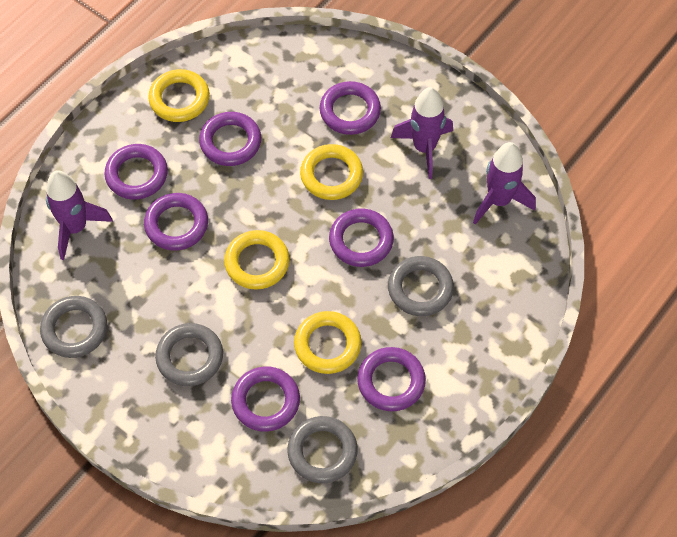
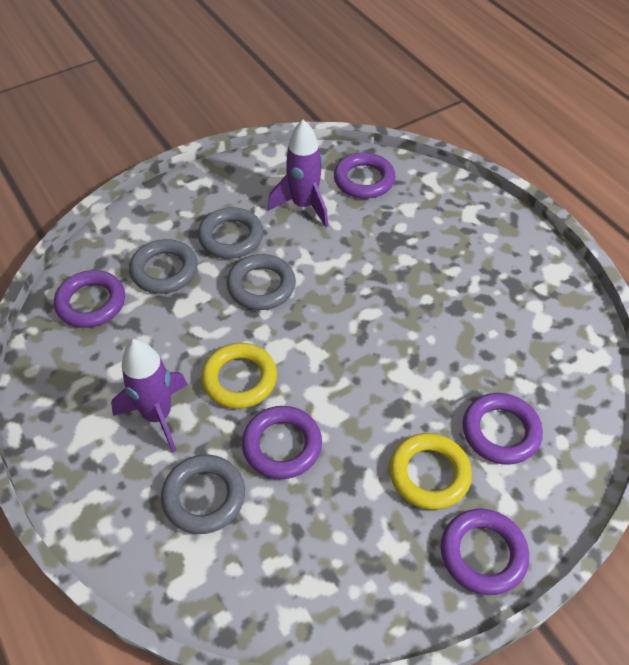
purple ring: [104,144,168,200] [144,193,208,251] [199,112,261,166] [231,366,300,432] [320,81,381,135] [329,209,394,267] [357,347,426,411] = 7 -> [54,270,125,328] [242,406,322,479] [334,152,395,199] [441,509,529,595] [463,393,543,465] = 5
purple rocket: [46,170,113,260] [391,87,453,179] [473,142,536,225] = 3 -> [111,339,188,453] [268,119,328,227] = 2
yellow ring: [148,69,210,122] [224,230,290,290] [294,311,361,374] [300,144,363,200] = 4 -> [201,343,277,409] [389,433,472,510] = 2

